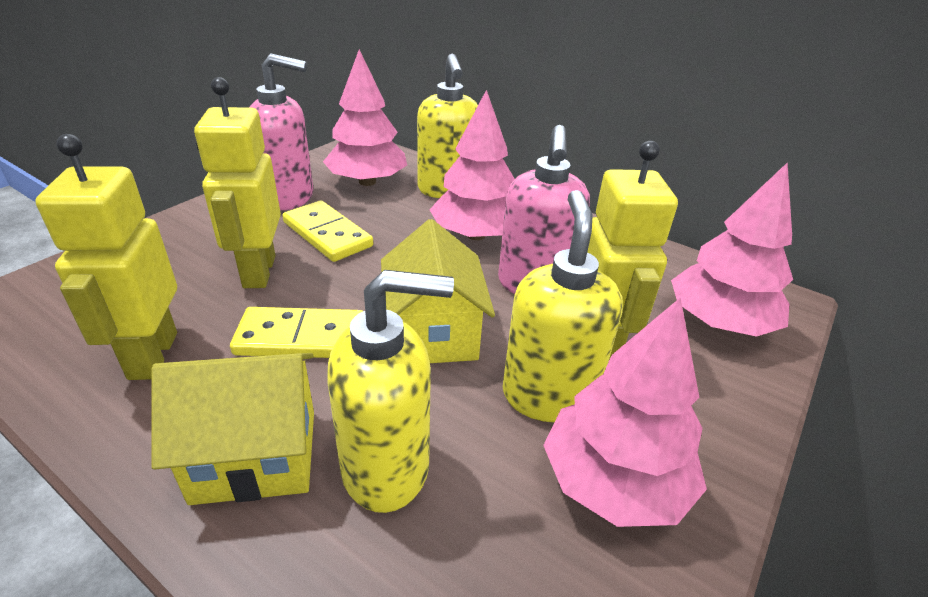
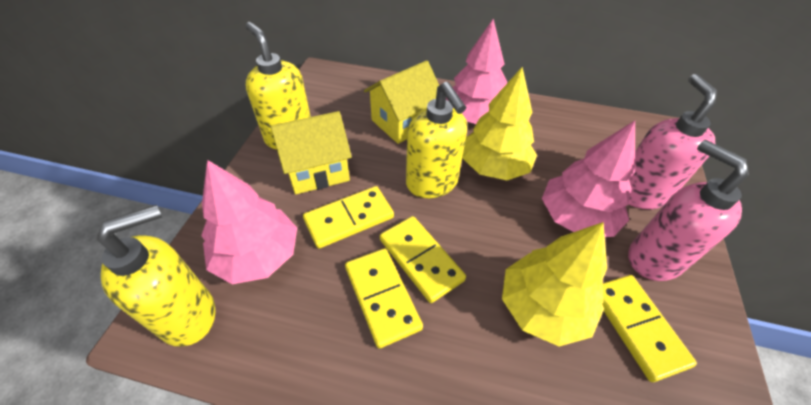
pink tree: [323,49,407,186] [430,90,515,240] [543,297,707,527] [671,162,793,337] = 4 -> [201,160,297,284] [446,19,507,124] [542,121,635,237] = 3
yellow domino: [230,307,363,358] [282,200,373,262] = 2 -> [303,186,394,249] [345,249,423,348] [380,216,466,303] [602,275,697,382] = 4
yellow robot: [35,134,177,380] [194,77,281,288] [587,141,678,362] = 3 -> none = 0
yellow tree: none = 0 -> [462,67,537,181] [502,222,607,346] = 2

